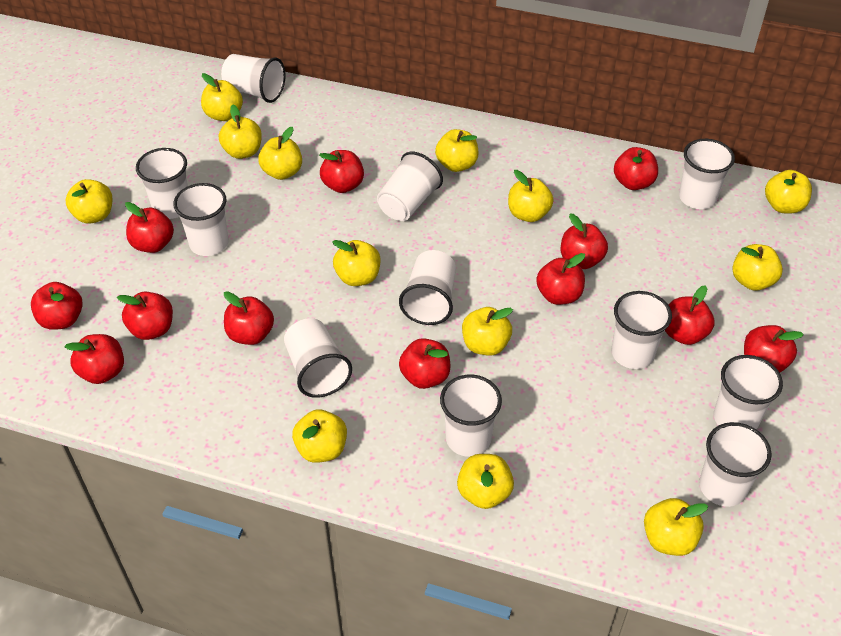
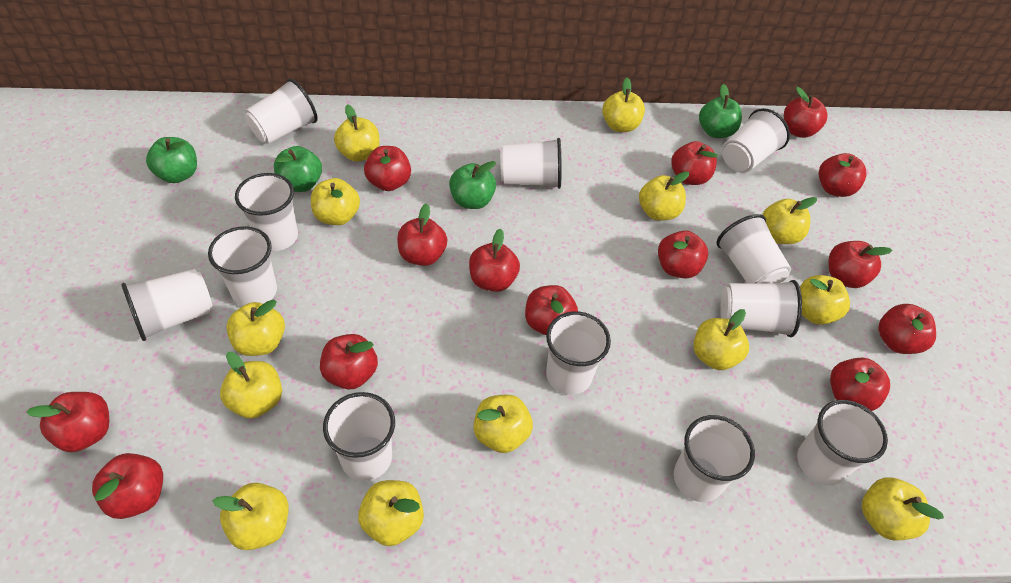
green apple: none = 0 -> [146,137,197,183] [274,146,322,192] [449,161,496,209] [699,84,742,138] = 4
red apple: [31,282,83,330] [64,334,124,384] [117,291,173,340] [125,202,174,253] [224,291,274,345] [319,150,364,193] [399,338,451,389] [536,253,585,305] [561,213,608,269] [614,147,658,190] [665,285,715,345] [744,325,804,373] = 12 -> [26,392,109,452] [92,453,163,519] [320,334,378,389] [364,146,411,191] [397,203,448,266] [469,229,520,292] [525,285,578,335] [658,230,708,278] [671,141,718,185] [784,87,827,138] [819,153,867,197] [829,241,892,288] [830,358,890,411] [878,304,936,354] = 14
white cup: [136,148,188,219] [173,183,229,256] [221,54,286,103] [284,318,352,398] [377,152,443,221] [399,250,456,325] [440,375,502,457] [612,291,672,369] [679,139,735,209] [699,422,772,507] [714,355,783,430] = 11 -> [121,269,213,341] [208,226,277,306] [235,173,298,251] [245,79,318,144] [323,392,395,481] [500,138,561,189] [546,311,611,395] [674,415,755,502] [716,214,791,284] [720,280,802,337] [721,108,790,173] [797,400,888,485] = 12

